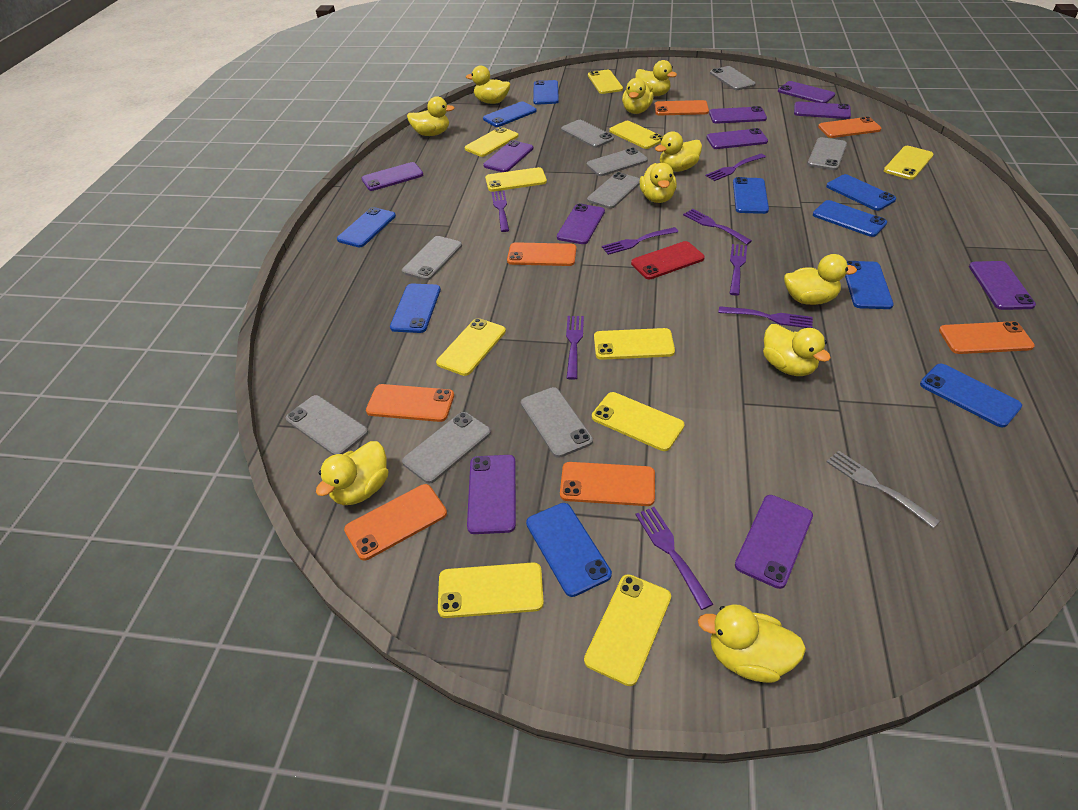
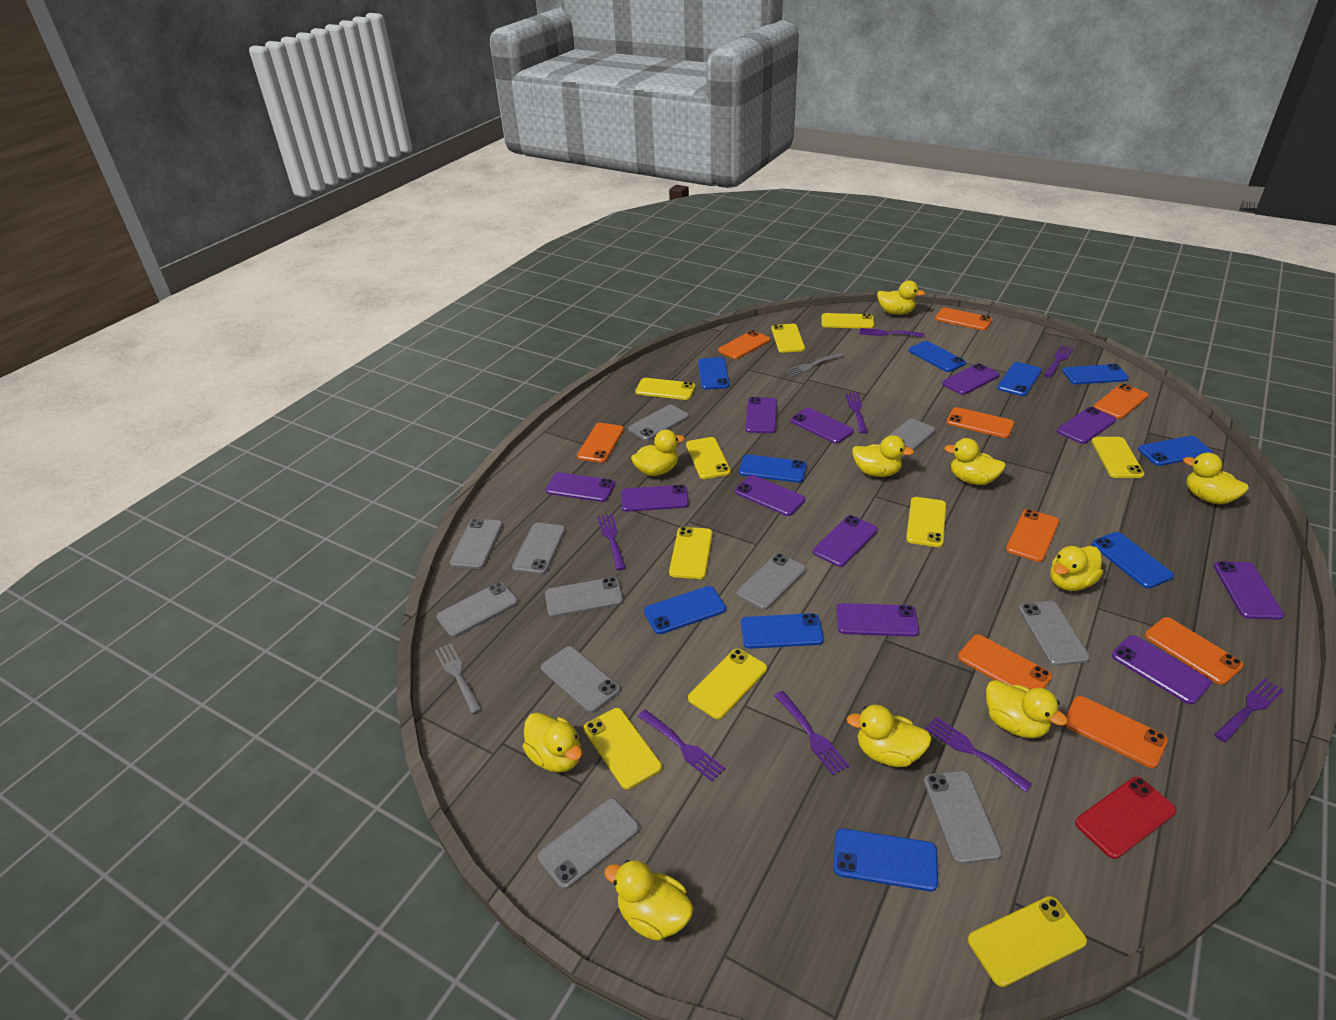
grey fork: [827,451,940,528] = 1 -> [435,643,482,714] [784,352,843,377] = 2
grey phone: [286,395,368,455] [402,236,462,280] [402,412,491,483] [521,387,593,458] [561,120,614,148] [587,148,648,176] [587,172,640,209] [710,66,756,90] [807,137,847,170] = 9 -> [436,582,518,637] [450,518,503,569] [512,523,565,575] [538,798,639,889] [541,646,620,713] [545,577,623,617] [628,405,689,441] [737,553,806,610] [879,418,936,458] [924,771,1002,864] [1019,601,1090,666] = 11
orange phone: [344,484,447,561] [366,384,454,422] [507,242,576,266] [560,462,655,506] [654,100,709,115] [818,117,881,138] [939,321,1035,354] = 7 -> [577,423,624,463] [718,330,770,359] [935,308,992,330] [946,407,1014,438] [958,634,1052,689] [1006,509,1059,562] [1065,696,1168,768] [1093,384,1149,419] [1145,617,1244,685] = 9
purple phone: [362,162,423,191] [467,455,516,534] [483,140,533,172] [557,203,605,244] [707,128,768,149] [709,106,767,124] [735,495,813,589] [778,81,835,103] [794,101,851,119] [969,261,1036,310] = 10 -> [545,472,615,502] [621,485,689,512] [735,475,806,516] [745,397,777,433] [790,408,854,444] [813,515,878,567] [836,603,919,637] [942,363,999,395] [1057,407,1116,444] [1111,635,1212,704] [1214,561,1284,620] = 11

